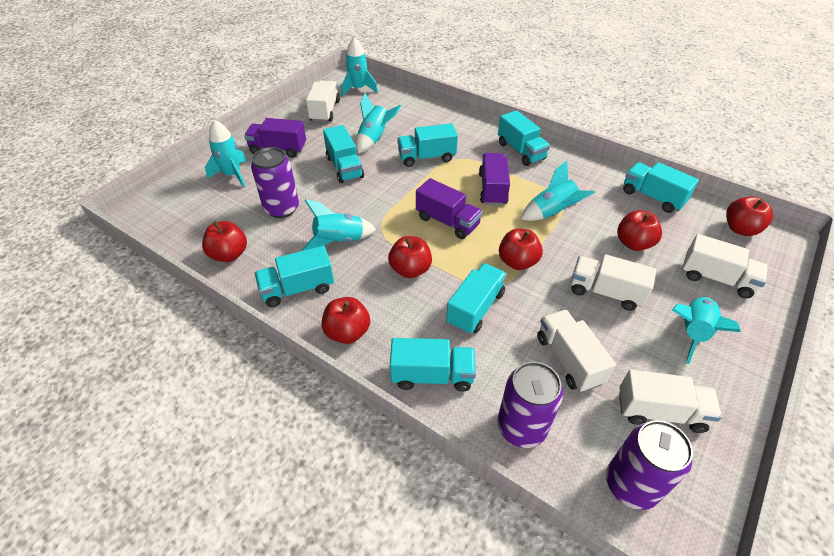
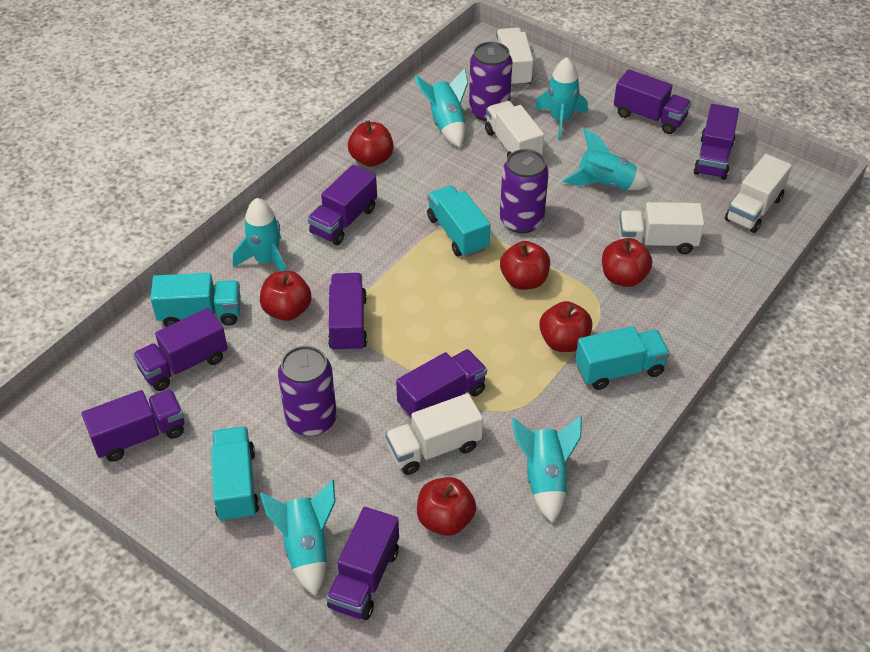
purple truck: [244,118,306,158] [416,178,483,239] [479,153,510,206] = 3 -> [82,389,184,462] [133,308,228,391] [308,165,377,245] [326,507,399,620] [328,273,367,352] [396,349,487,419] [614,69,691,134] [694,104,739,180] = 8
turquoise truck: [255,246,334,307] [323,125,364,183] [390,338,476,392] [397,123,458,167] [446,263,507,334] [498,110,550,166] [623,162,699,213] = 7 -> [150,273,241,327] [211,427,259,522] [427,185,491,257] [575,326,670,390] = 4

